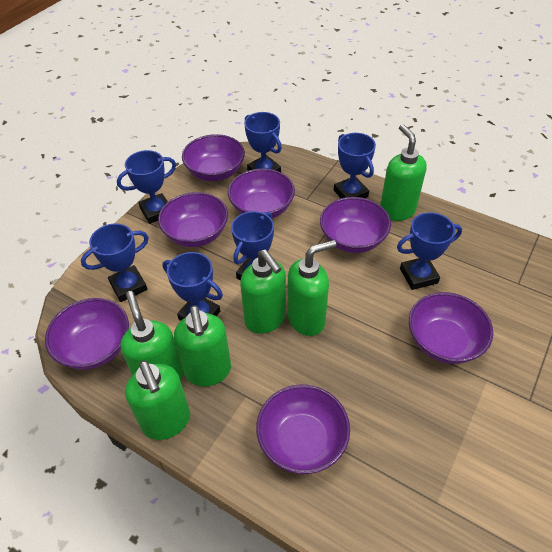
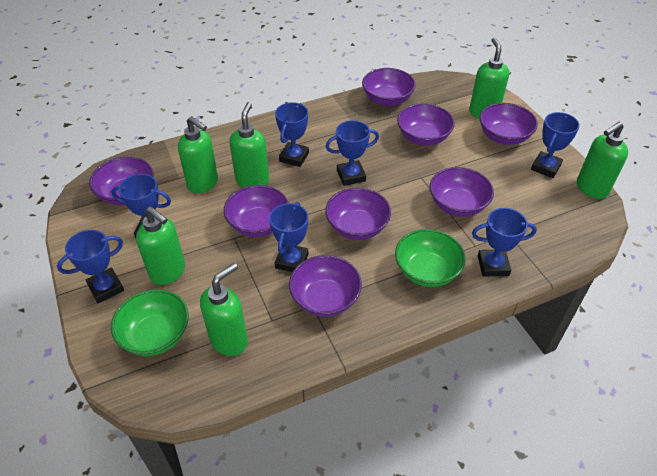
green bowl: none = 0 -> [111,289,189,356] [395,229,466,287] = 2
purple bowl: [45,298,129,370] [158,192,228,247] [182,134,245,181] [228,168,295,218] [256,385,350,474] [320,197,391,253] [409,292,493,364] = 7 -> [89,157,154,205] [224,185,289,237] [289,255,362,317] [325,188,391,240] [362,68,416,106] [397,104,455,146] [430,167,494,217] [480,103,538,145] = 8

